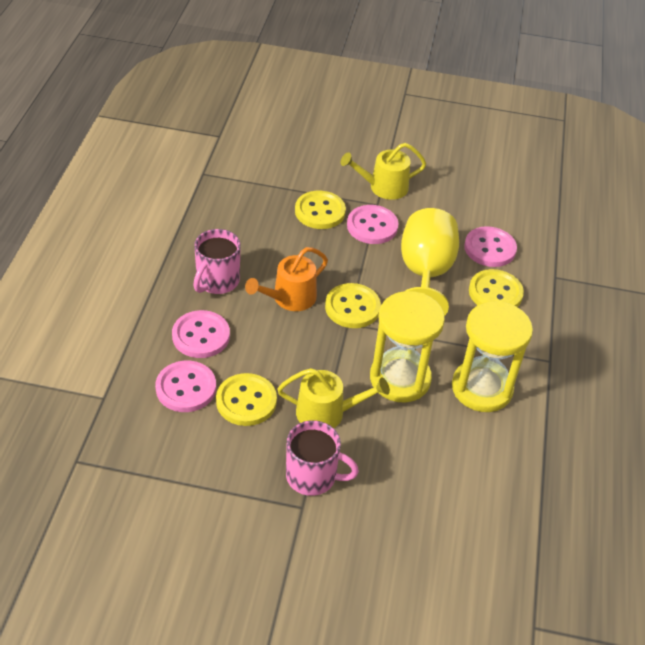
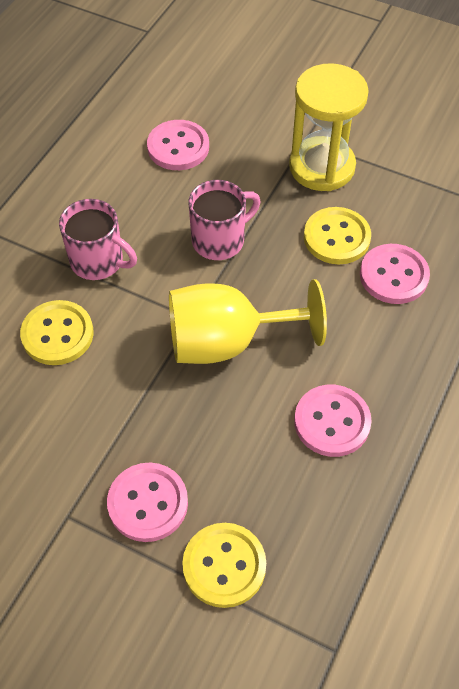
orange watering can: [245,247,328,311] = 1 -> none = 0
yellow button: [216,373,277,426] [295,191,346,229] [325,283,381,328] [469,269,524,307] = 4 -> [20,300,94,365] [182,523,266,608] [304,207,371,264] = 3
yellow hourglass: [370,291,445,402] [452,301,533,412] = 2 -> [289,63,369,191] = 1
yellow watering can: [277,368,390,428] [341,143,426,200] = 2 -> none = 0

